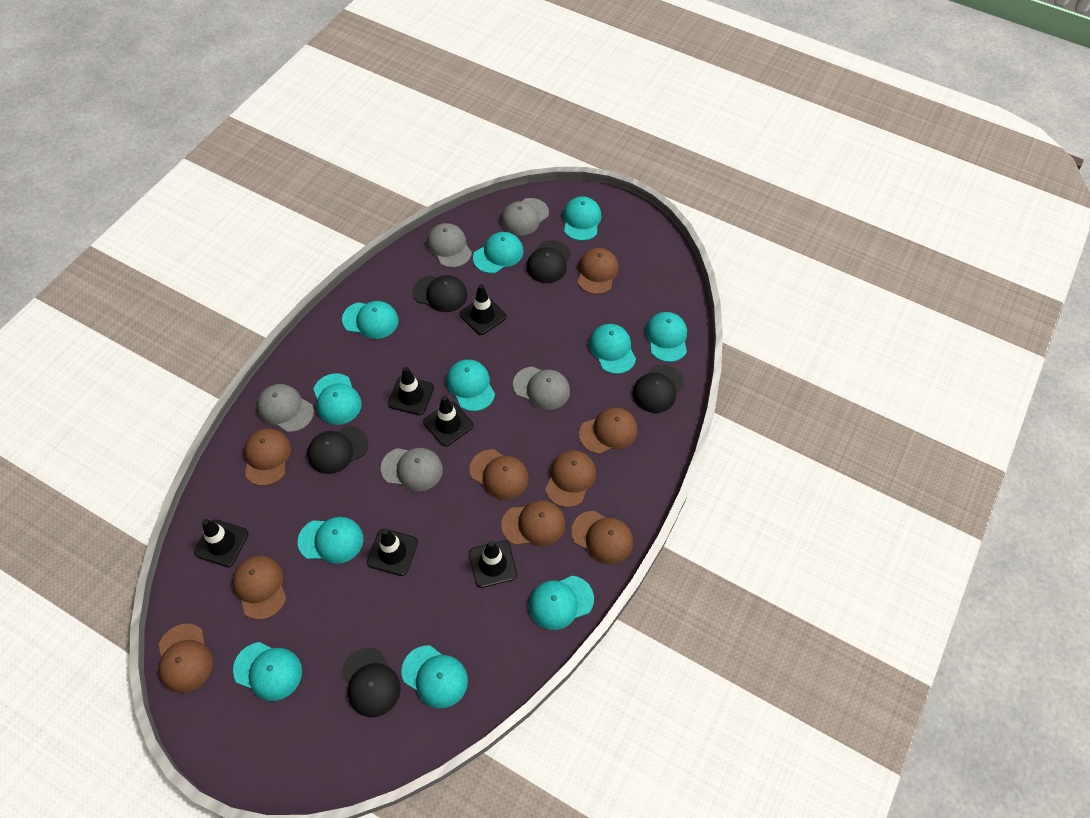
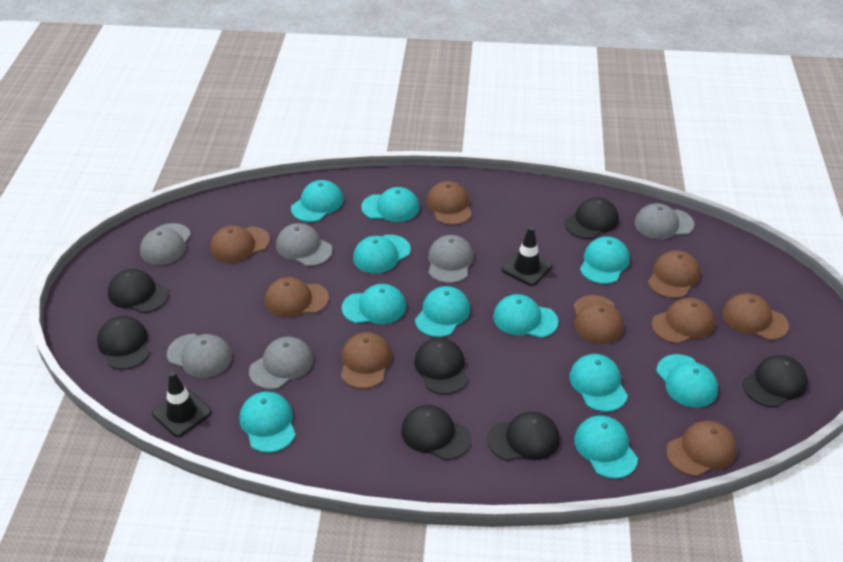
black cap: [307,426,368,474] [342,647,401,717] [413,275,467,312] [527,240,571,283] [633,364,684,413] = 5 -> [97,316,150,370] [108,269,169,313] [401,405,471,460] [414,338,468,395] [487,412,560,461] [565,197,619,239] [743,355,808,407] = 7
black traffic cone: [194,519,248,567] [367,528,418,576] [388,366,434,415] [423,396,473,446] [460,284,506,335] [469,541,517,588] = 6 -> [152,371,212,437] [502,226,553,286] = 2
grey cap: [257,384,314,432] [381,448,443,491] [427,223,472,268] [501,198,549,236] [513,366,570,410] = 5 -> [140,223,191,265] [167,334,232,378] [249,337,313,389] [276,223,332,266] [428,235,474,283] [634,203,694,239] = 6

